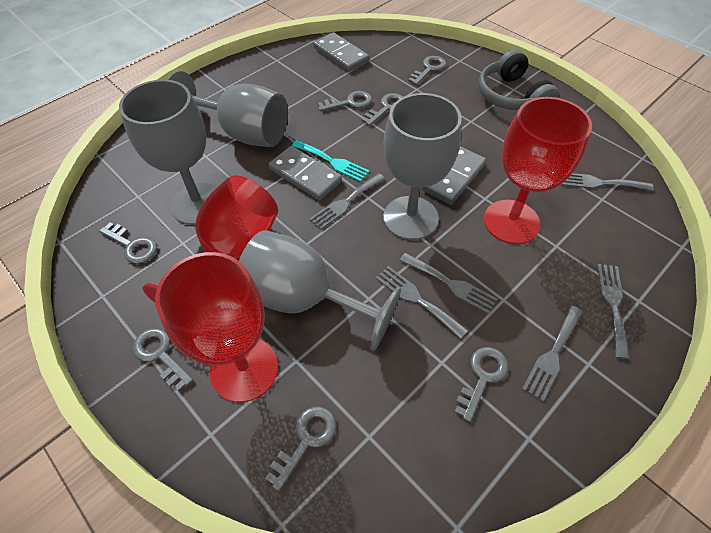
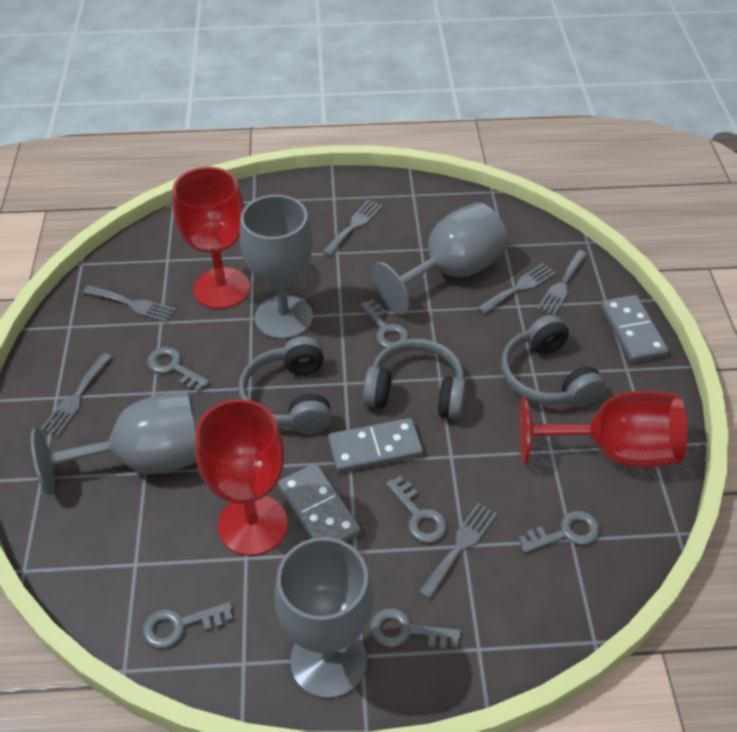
grey headphones: [478,49,559,110] = 1 -> [238,336,332,434] [363,339,466,419] [501,315,606,407] = 3
grey key: [99,222,157,264] [133,328,193,391] [265,406,336,491] [318,91,372,112] [362,93,403,126] [408,56,446,85] [455,347,509,422] = 7 -> [143,602,233,648] [147,347,210,392] [360,299,409,348] [370,608,461,650] [386,476,447,543] [518,511,600,553] = 6
turquoise fork: [292,140,370,182] = 1 -> none = 0

